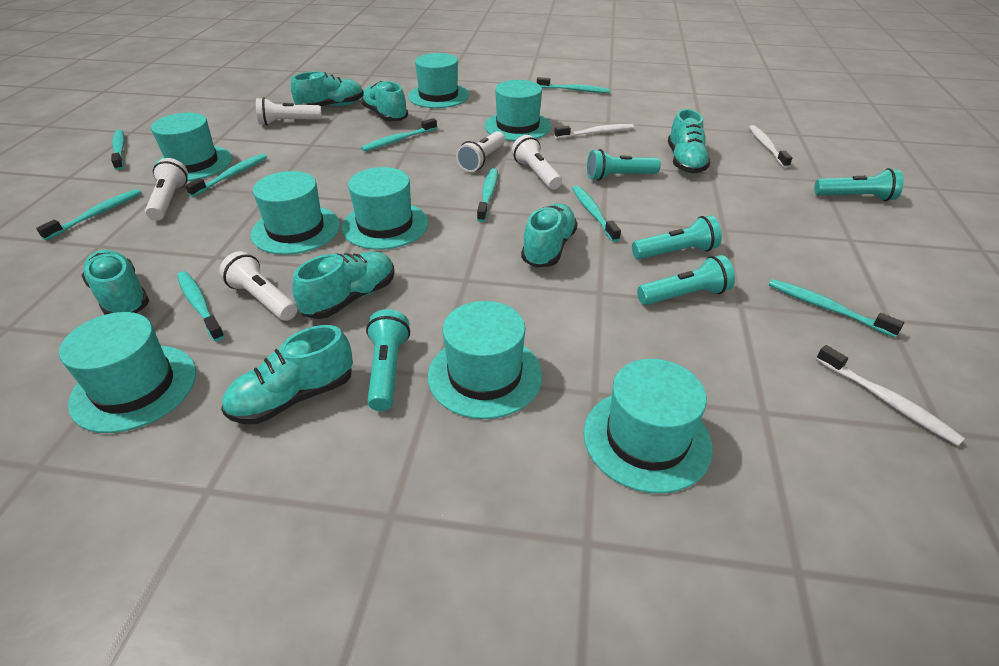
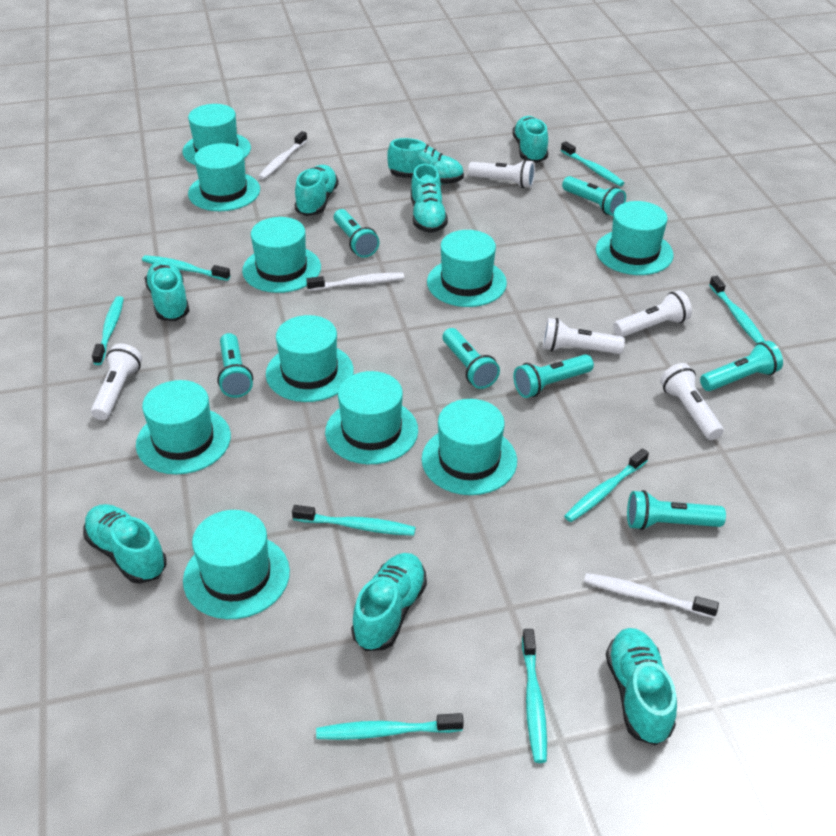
turquoise flashlight: [366,309,410,411] [587,149,661,181] [632,215,722,259] [637,255,735,305] [814,168,904,201] = 5 -> [217,333,253,398] [334,209,380,258] [442,328,500,389] [513,354,594,398] [562,176,626,216] [627,490,726,530] [700,341,783,391] = 7
turquoise hat: [59,312,196,433] [151,113,232,181] [251,171,340,255] [342,167,428,250] [408,53,469,108] [428,301,542,419] [484,80,551,141] [583,359,713,493] = 8 -> [136,380,231,475] [182,104,251,165] [183,510,290,619] [188,143,260,211] [242,217,321,293] [266,315,354,402] [325,371,418,464] [422,399,517,495] [427,230,507,307] [596,201,674,275] = 10
turquoise shoe: [82,250,149,315] [221,325,353,424] [291,71,363,106] [292,252,394,319] [361,81,408,121] [521,203,578,268] [668,109,710,173] = 7 -> [83,504,167,584] [145,260,189,321] [295,165,339,216] [351,553,427,651] [387,138,464,184] [411,164,448,233] [512,116,548,163] [606,628,677,746] = 8
turquoise toothbrush: [36,189,141,240] [111,130,125,170] [177,271,225,341] [185,154,267,197] [361,118,437,152] [477,168,498,222] [537,77,610,93] [572,185,621,242] [769,279,904,337] = 9 -> [92,296,124,365] [142,255,230,281] [292,505,416,536] [316,713,464,740] [522,629,547,763] [561,141,624,186] [564,448,649,522] [709,276,765,343] = 8

